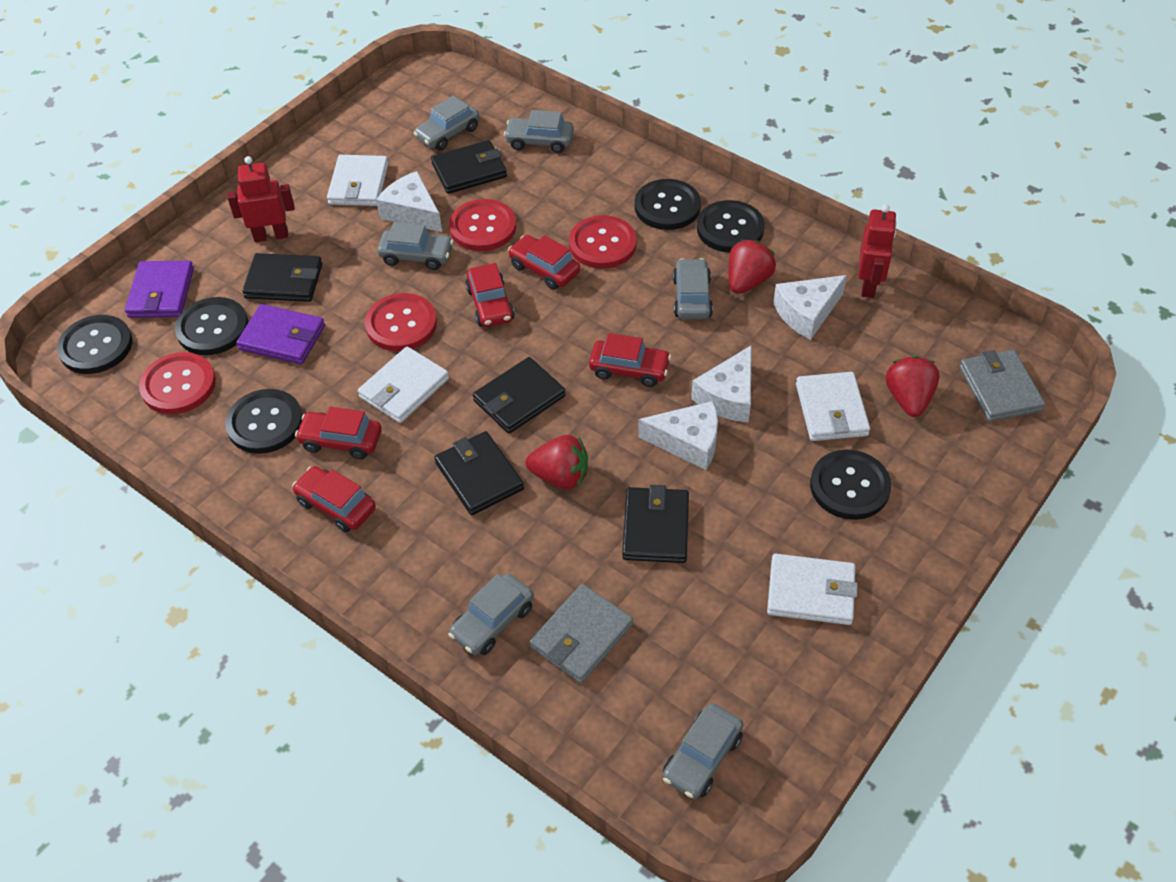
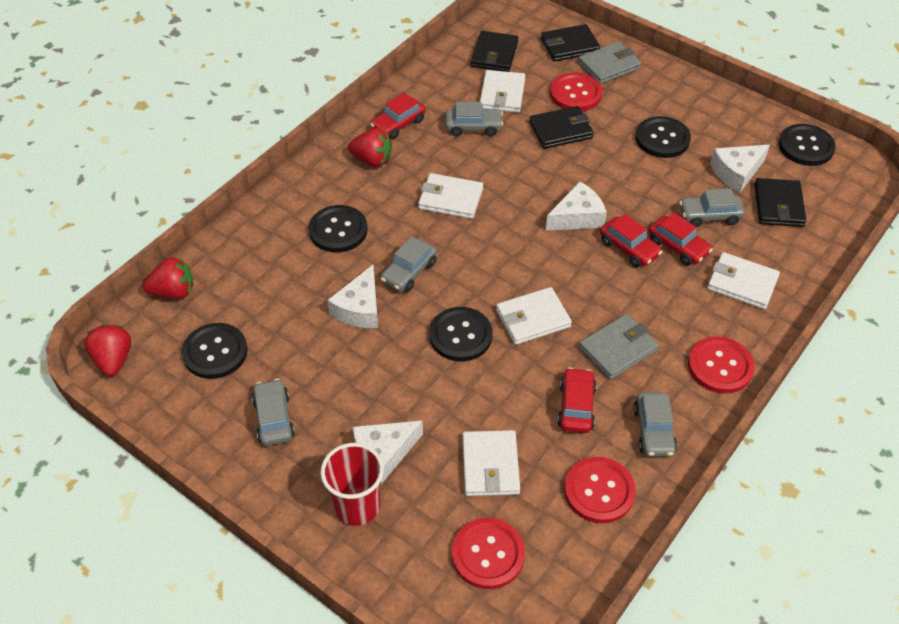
black button: [57,315,132,374] [175,297,248,355] [225,389,302,454] [635,179,701,230] [697,200,765,253] [810,450,891,520] = 6 -> [182,323,247,379] [309,205,368,252] [429,307,493,361] [636,116,691,158] [779,124,836,166] = 5
black wallet: [242,253,322,302] [431,140,507,194] [434,431,524,515] [473,357,566,434] [622,485,689,563] = 5 -> [471,31,518,72] [529,106,594,149] [541,24,600,62] [754,178,807,227] = 4
grey car: [377,222,454,270] [414,95,479,150] [448,574,534,655] [504,110,574,153] [663,703,743,799] [673,258,713,319] = 6 -> [252,379,295,446] [380,236,437,292] [445,102,503,137] [633,392,677,457] [679,188,744,227] = 5
purple wallet: [125,261,194,318] [236,304,325,364] = 2 -> none = 0
red car: [292,466,376,532] [295,407,382,459] [465,263,515,327] [508,235,580,290] [589,333,671,387] = 5 -> [370,93,426,140] [557,368,597,433] [600,214,662,268] [649,213,713,266] = 4
red cup: none = 0 -> [321,443,384,526] = 1
red robot: [227,156,295,242] [858,204,897,298] = 2 -> none = 0
white wallet: [327,155,389,206] [358,346,449,423] [767,554,858,625] [796,372,870,441] = 4 -> [418,173,483,219] [462,430,520,496] [480,70,525,113] [496,287,572,345] [707,252,780,309] = 5

